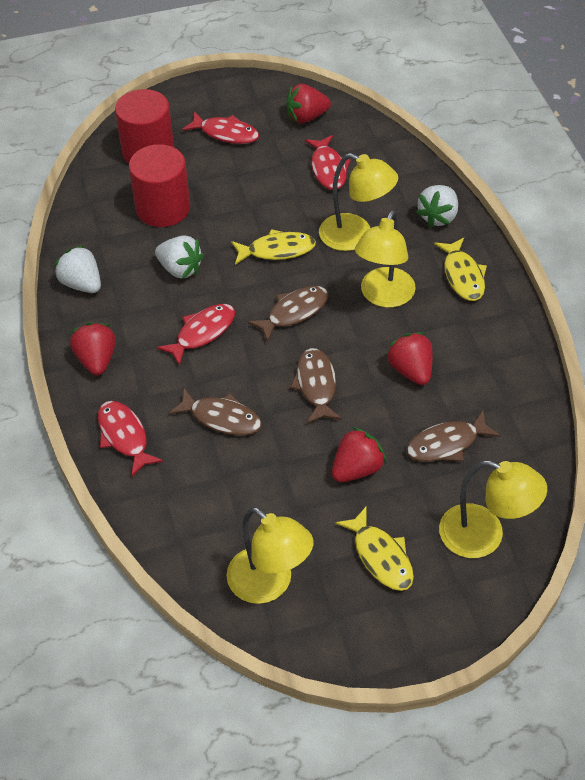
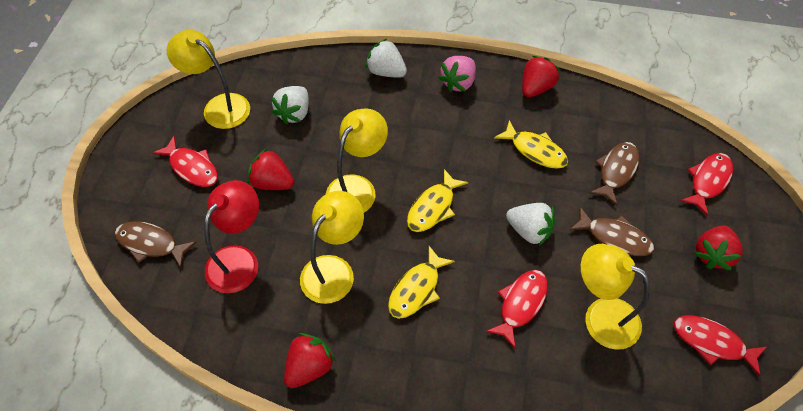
brown fish: [169,388,262,436] [248,286,329,342] [290,348,341,424] [406,411,500,462] = 4 -> [114,221,197,267] [569,207,654,256] [589,142,639,206] = 3
pink strawberry: none = 0 -> [438,56,476,92] = 1
red cylinder: [115,89,174,164] [129,144,190,227] = 2 -> none = 0
red lamp: none = 0 -> [204,180,259,293] = 1

